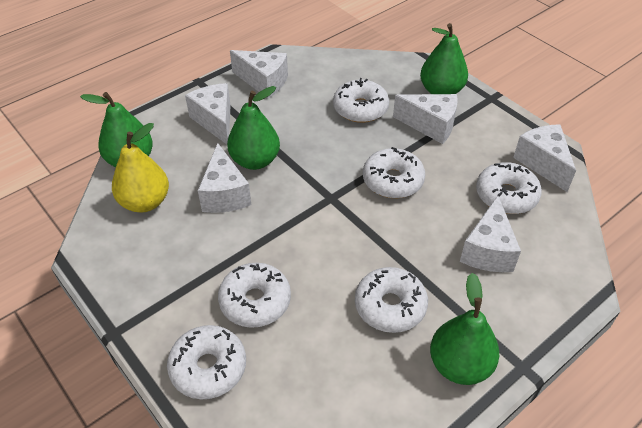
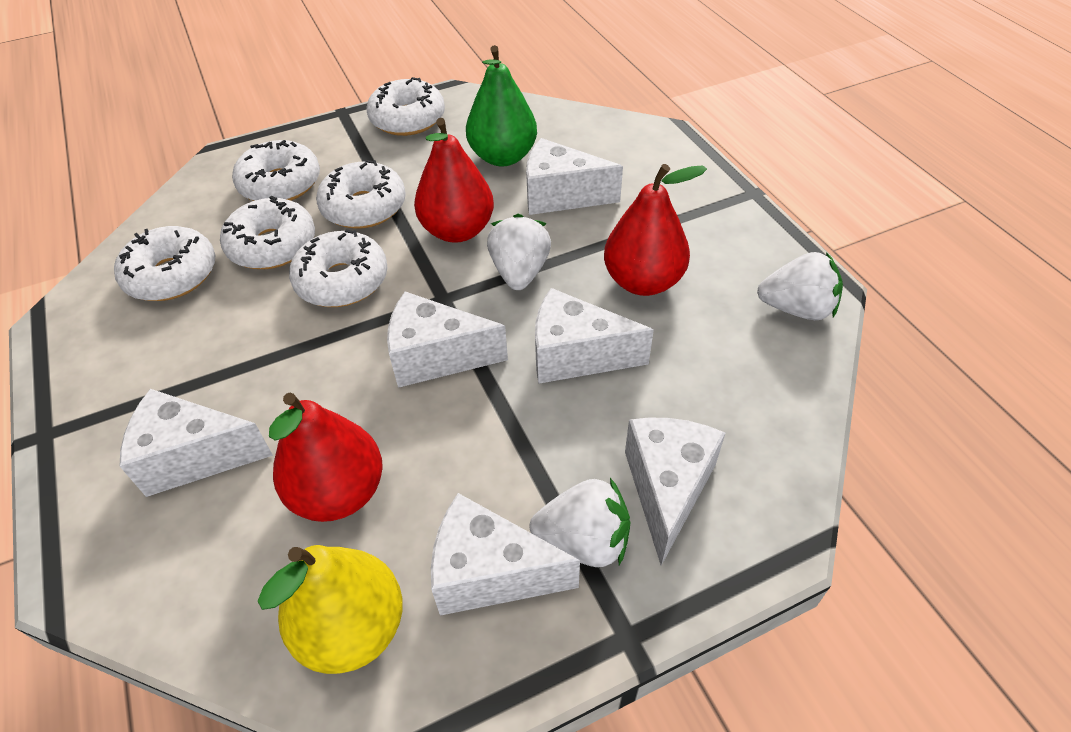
green pear: [80,92,153,167] [227,86,280,170] [420,23,468,94] [430,273,499,385] = 4 -> [466,45,537,166] = 1
red pear: none = 0 -> [269,393,383,522] [414,118,494,243] [604,164,707,296] = 3
white strawberry: none = 0 -> [487,214,551,290] [530,478,630,567] [757,252,843,320] = 3

